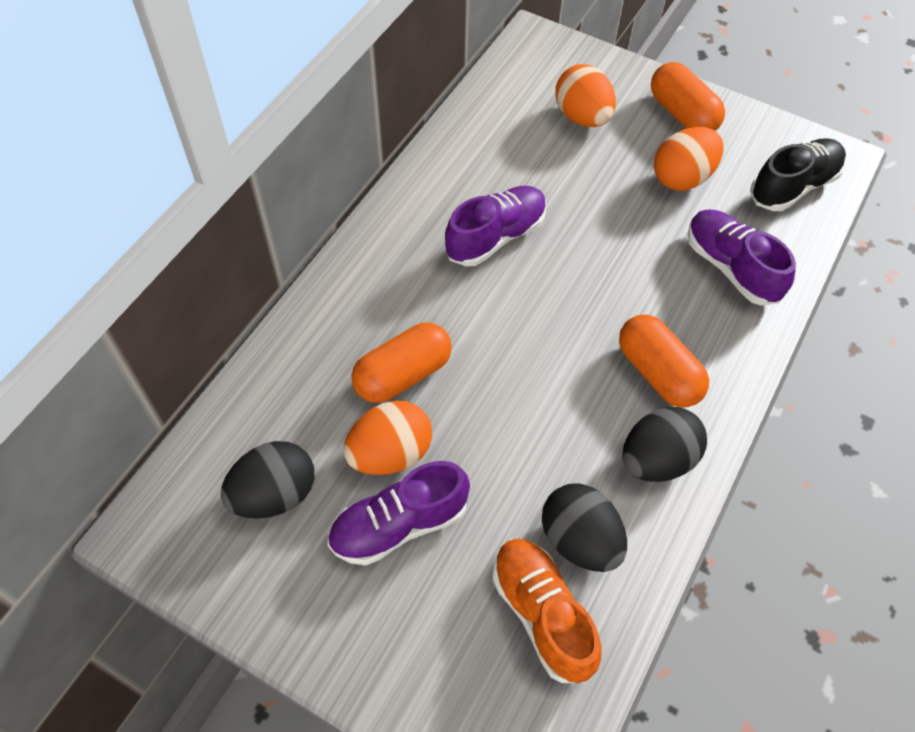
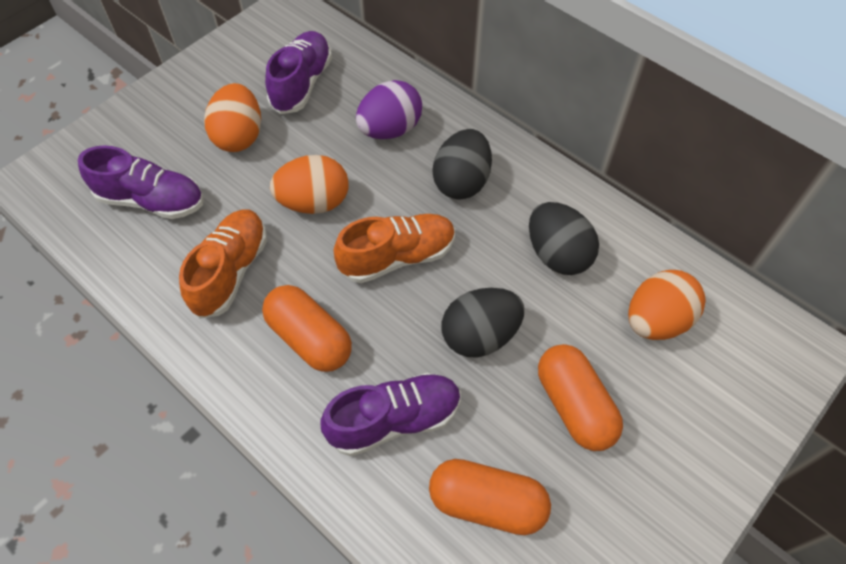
black shoe: [750,138,846,211] = 1 -> none = 0
orange shoe: [492,539,601,683] = 1 -> [179,209,267,319] [334,214,455,283] = 2
purple egg: none = 0 -> [356,80,422,139] = 1

